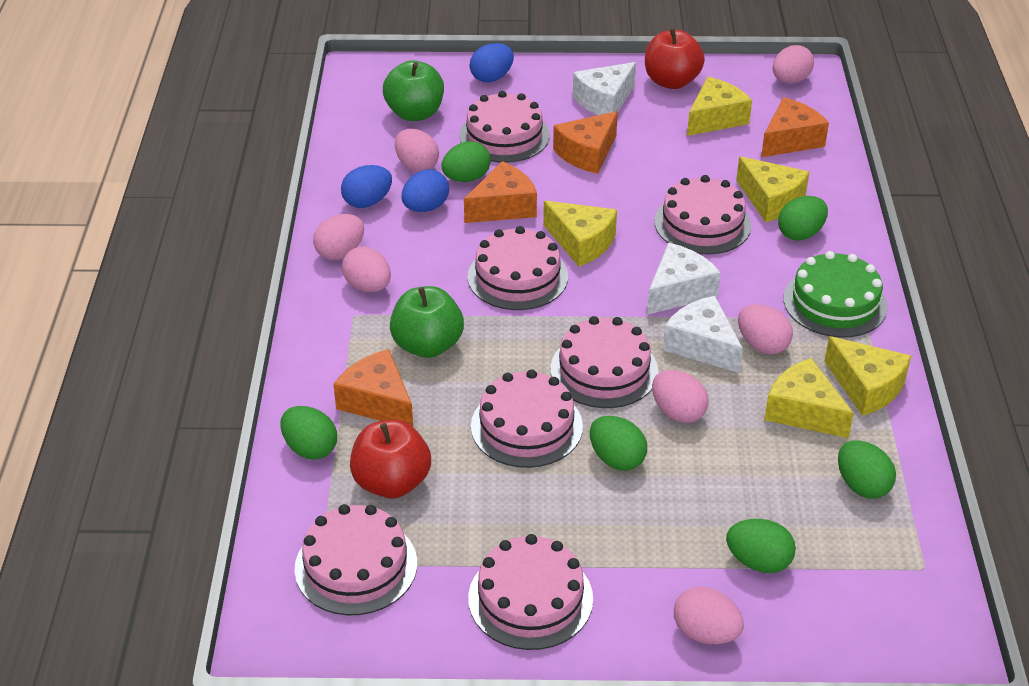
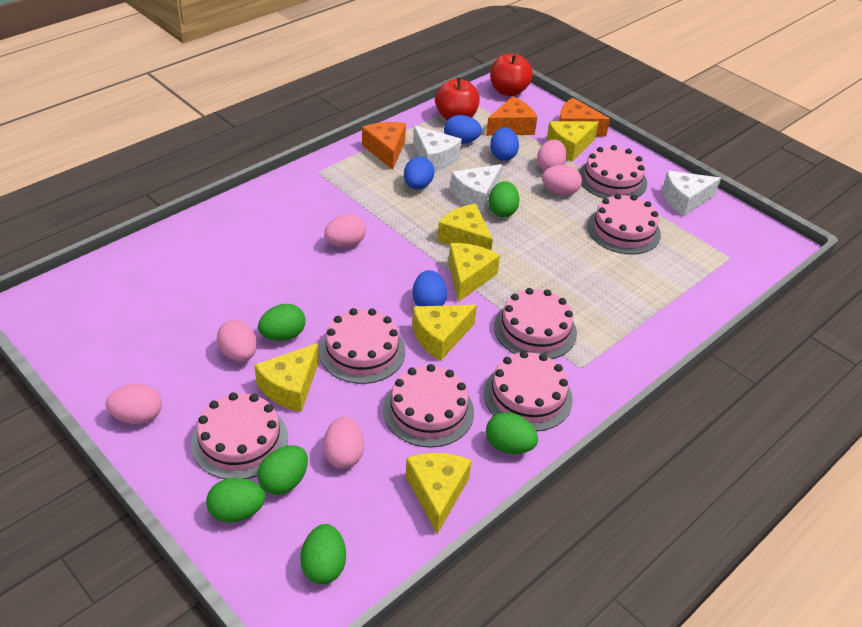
blue egg: [341,165,392,208] [402,169,449,212] [470,43,514,83] = 3 -> [404,157,434,190] [412,270,447,306] [444,115,482,144] [490,127,519,161] = 4
green apple: [383,60,444,121] [390,286,464,358] = 2 -> none = 0
green cake: [783,251,888,338] = 1 -> none = 0
orange cheese: [333,349,413,426] [464,161,537,223] [553,111,618,174] [761,97,829,157] = 4 -> [362,122,406,170] [486,96,537,136] [559,98,610,137] = 3
pink egg: [313,214,364,260] [342,247,391,292] [395,129,439,172] [652,370,709,423] [674,587,744,644] [738,304,793,354] [772,45,814,83] = 7 -> [106,384,162,424] [217,320,257,361] [323,417,364,469] [324,214,366,247] [537,139,567,171] [542,165,582,195] = 6
yellow cheese: [543,201,617,267] [687,77,752,136] [736,156,809,222] [764,358,854,438] [825,336,911,416] = 5 -> [254,343,319,412] [406,453,472,534] [412,305,477,361] [437,204,493,250] [448,243,500,302] [547,121,599,162] = 6

